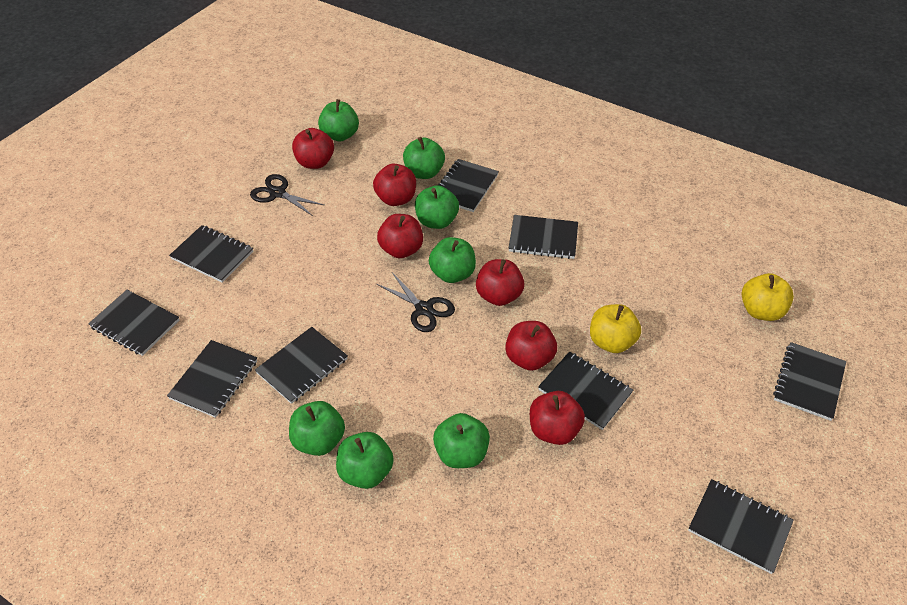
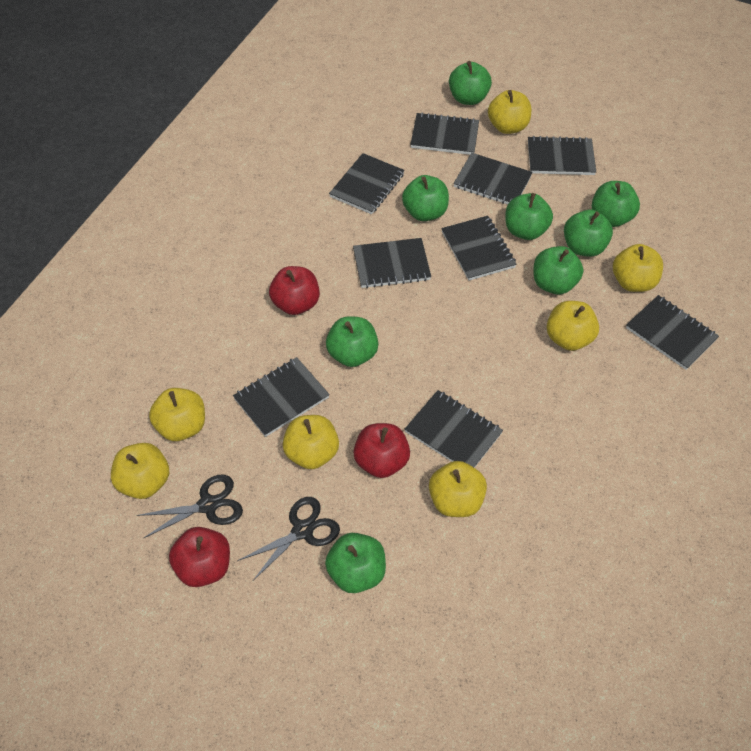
green apple: [289,401,345,456] [318,99,359,141] [336,432,394,489] [403,137,445,179] [415,185,459,229] [429,237,476,283] [433,413,490,468] = 7 -> [325,533,386,593] [326,316,378,367] [402,175,449,221] [449,61,492,105] [505,193,553,240] [534,246,583,294] [564,209,613,257] [592,181,640,227] = 8
red apple: [292,128,334,169] [373,164,416,206] [377,214,423,258] [476,259,524,306] [505,321,557,371] [530,391,585,445] = 6 -> [169,527,230,587] [269,266,320,315] [353,423,410,478] = 3
yellow apple: [590,304,641,353] [742,273,794,321] = 2 -> [111,443,169,499] [149,388,205,441] [283,415,339,469] [429,461,487,517] [488,90,531,134] [547,301,599,351] [613,244,663,292] = 7

